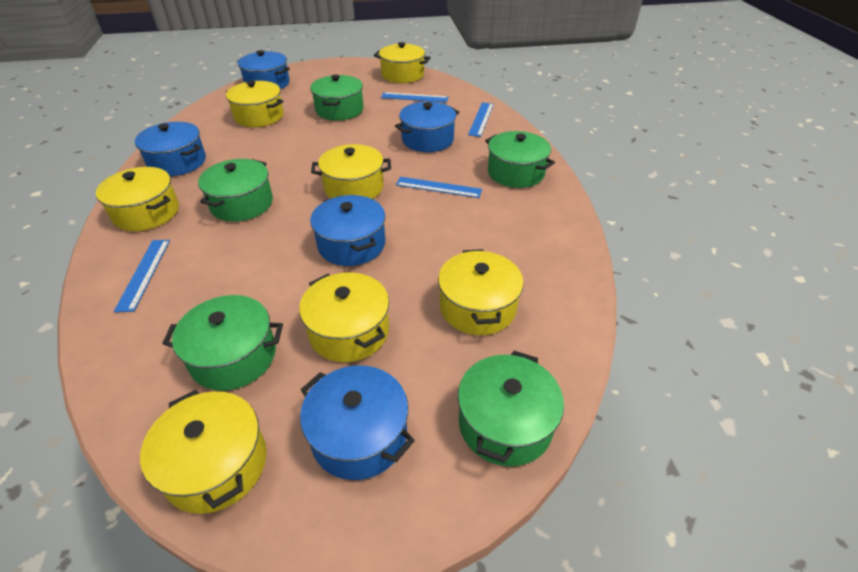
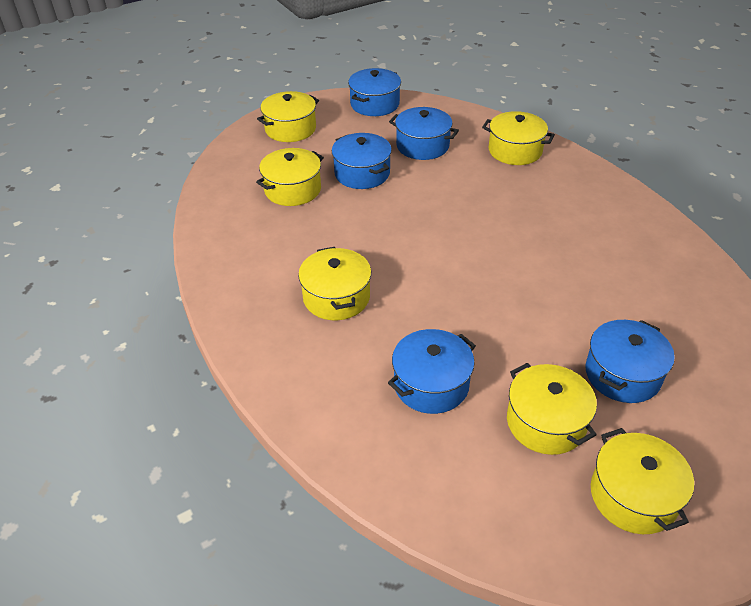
blue ruler: [114,240,170,312] [381,92,448,102] [396,177,482,198] [468,102,494,137] = 4 -> none = 0
green pot: [162,295,283,391] [198,159,273,222] [310,75,364,120] [458,351,564,466] [485,131,555,188] = 5 -> none = 0
yellow pot: [96,167,179,231] [140,390,267,514] [226,81,284,127] [299,273,389,362] [311,144,391,199] [374,42,431,83] [438,249,524,335] = 7 -> [256,148,324,206] [257,91,319,142] [298,247,371,320] [482,111,555,165] [507,363,597,455] [591,428,694,534] = 6

